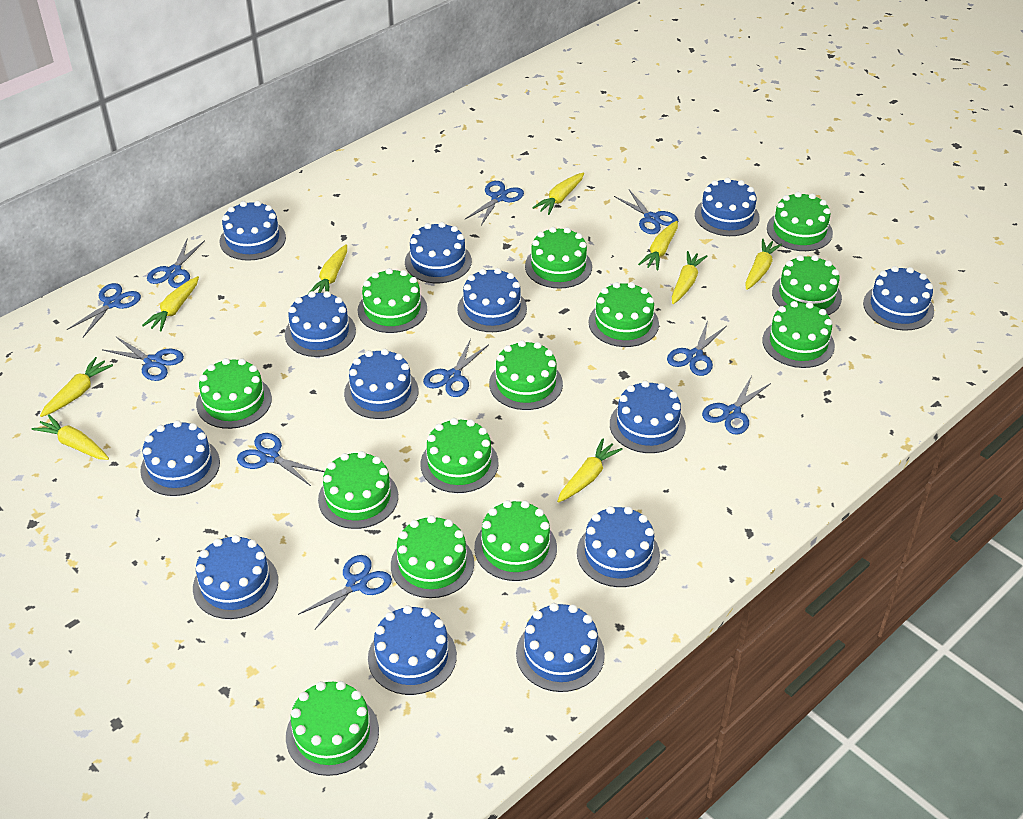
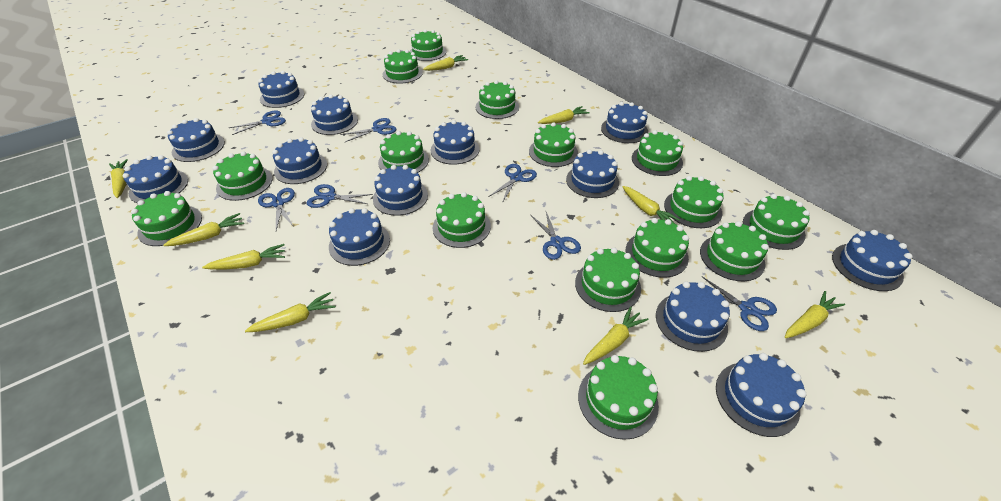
blue scissors: [67,283,141,337] [102,337,184,381] [147,238,205,288] [237,433,325,486] [298,555,392,629] [423,339,489,397] [465,181,524,225] [614,190,678,234] [667,320,727,376] [702,376,771,435] = 10 -> [229,110,286,135] [258,188,295,230] [307,184,373,208] [340,118,397,142] [488,164,537,203] [531,212,581,260] [702,277,777,331] = 7
green cake: [196,358,272,429] [286,681,379,776] [318,451,398,529] [358,268,427,333] [391,515,474,598] [421,418,499,493] [474,500,557,581] [489,340,563,410] [525,227,592,289] [588,282,659,347] [763,301,835,368] [767,192,833,251] [772,255,842,315] = 13 -> [131,191,202,246] [213,151,273,201] [378,131,429,173] [383,49,423,84] [410,30,446,61] [433,192,491,248] [475,80,519,119] [529,122,578,167] [575,248,641,312] [578,355,659,440] [626,218,689,278] [632,130,683,176] [664,176,724,228] [700,221,769,281] [743,194,810,250] = 15

